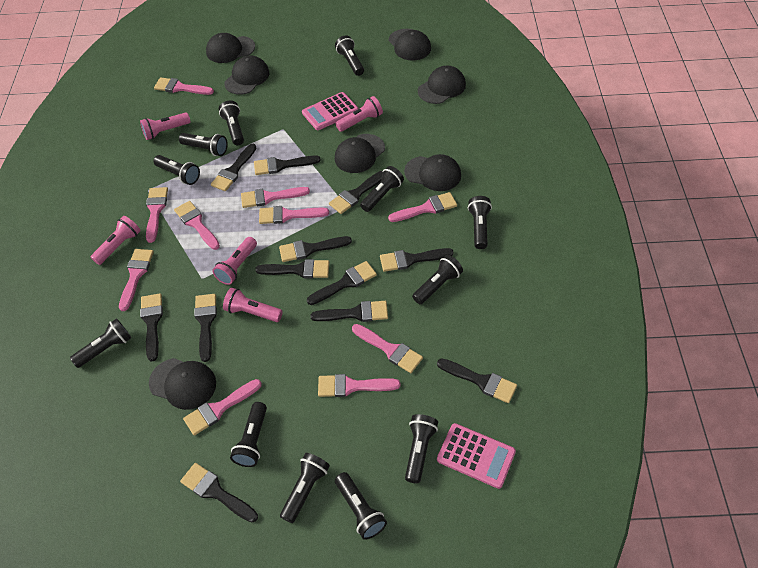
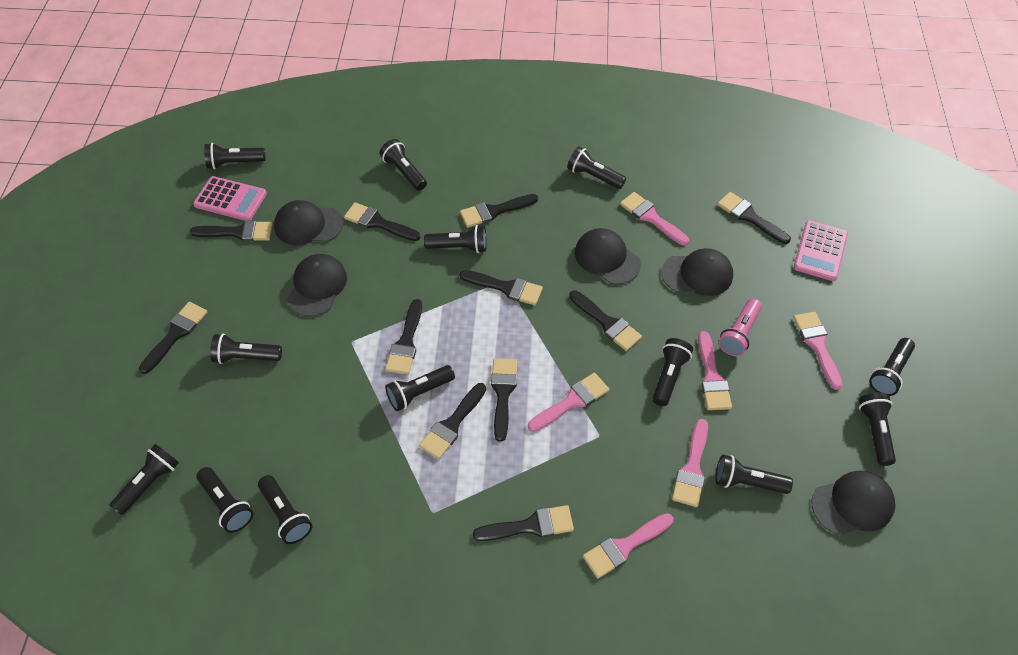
black brush: [140,294,163,362] [180,463,258,522] [194,294,217,362] [211,144,256,191] [254,156,321,175] [255,259,329,278] [279,236,352,262] [307,261,377,305] [311,301,388,322] [329,171,383,214] [380,248,454,272] [437,358,517,403] = 12 -> [139,302,207,374] [190,221,273,241] [344,202,421,241] [385,299,422,375] [419,383,486,459] [459,270,543,305] [460,194,538,228] [473,505,574,541] [491,358,517,442] [569,290,642,351] [717,192,791,244] = 11
black cap: [149,358,216,410] [206,33,255,63] [224,55,270,95] [335,134,385,173] [389,29,431,61] [404,154,461,191] [418,66,466,104] = 7 -> [274,200,343,245] [287,254,347,316] [575,228,641,285] [661,248,733,296] [811,471,895,536] = 5
black flashlight: [70,318,131,368] [153,155,200,185] [179,133,228,156] [219,101,244,145] [230,402,267,467] [280,453,330,523] [335,35,364,76] [335,472,387,540] [360,166,404,212] [405,414,438,484] [412,255,463,304] [468,196,492,249] = 12 -> [109,444,179,515] [196,467,253,533] [204,143,266,169] [210,334,282,364] [258,475,312,544] [380,139,427,191] [385,365,455,411] [424,225,487,253] [567,146,626,189] [652,338,693,406] [715,455,793,494] [859,392,896,466] [869,338,915,396] = 13
pink brush: [119,249,154,311] [146,187,168,243] [154,77,214,95] [174,201,220,250] [183,379,262,436] [241,187,310,208] [259,206,329,224] [318,374,400,397] [352,324,423,373] [388,192,457,222] = 10 -> [528,373,609,432] [583,513,674,578] [620,192,689,245] [672,419,708,507] [698,331,732,410] [793,312,843,390] = 6
pink flashlight: [90,216,141,265] [140,112,191,140] [212,237,257,285] [223,288,283,322] [335,96,383,132] = 5 -> [718,299,762,356] = 1

